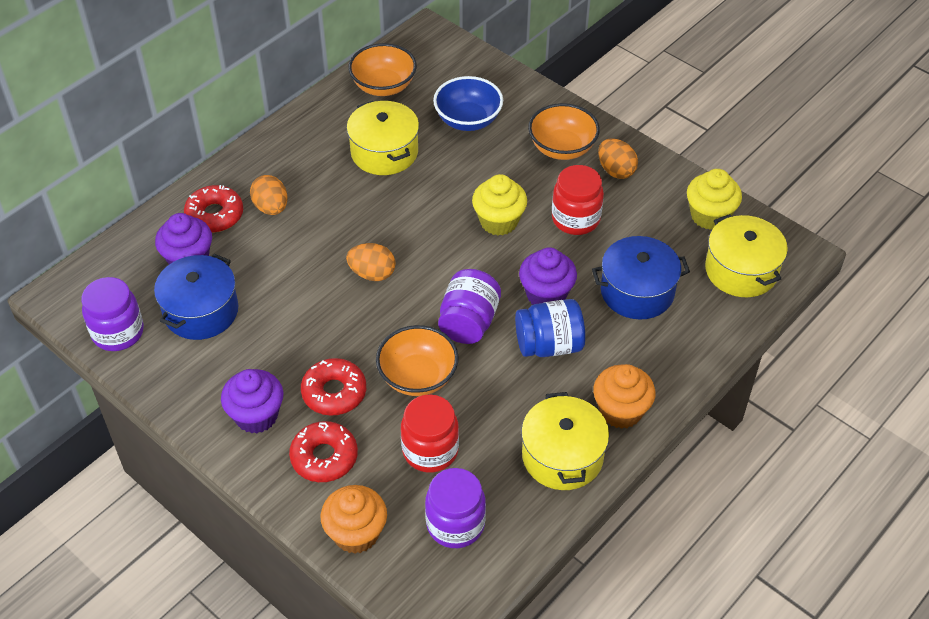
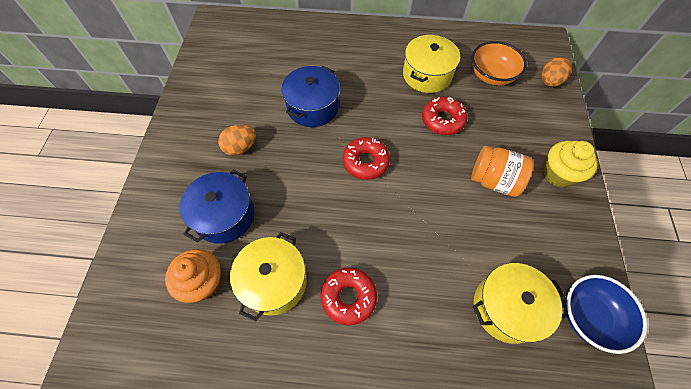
blue jar: [515,299,585,357] = 1 -> none = 0
orange bowl: [348,43,417,96] [376,325,459,396] [528,103,600,160] = 3 -> [472,41,527,86] = 1
orange cupcake: [321,485,387,554] [593,364,656,429] = 2 -> [165,249,221,303] = 1
orange egg: [250,175,287,215] [346,243,396,281] [598,138,638,179] = 3 -> [218,124,256,155] [542,57,572,87] = 2
orange jar: none = 0 -> [471,146,534,197] = 1
purple cupcake: [155,213,212,265] [221,369,284,434] [519,247,577,305] = 3 -> none = 0
purple jar: [81,277,144,351] [425,468,486,548] [438,269,501,344] = 3 -> none = 0
red jar: [401,394,459,473] [552,165,604,235] = 2 -> none = 0
yellow cupcake: [472,174,527,235] [687,169,742,230] = 2 -> [543,141,598,187] = 1

